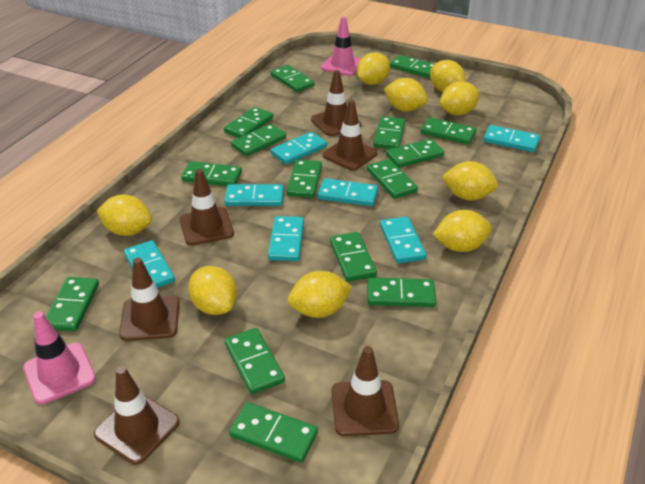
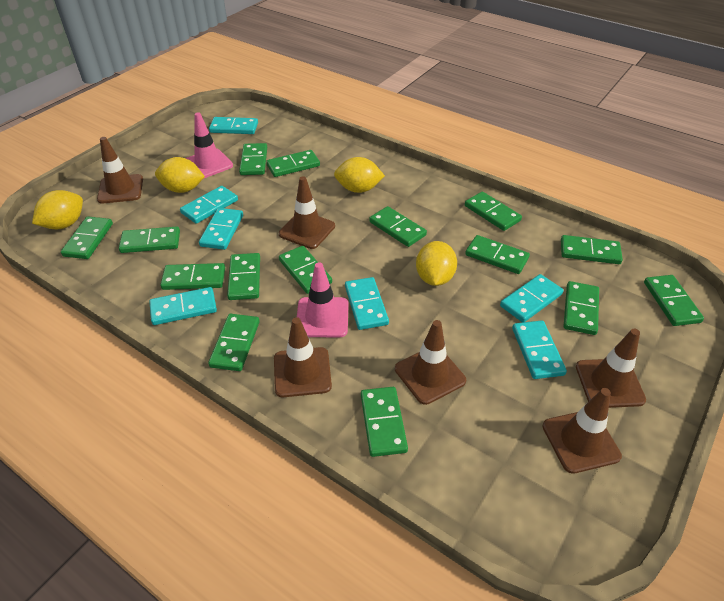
yellow lemon: [96,194,152,236] [188,266,237,315] [288,271,352,318] [357,52,390,85] [384,78,428,112] [430,60,465,92] [432,210,492,252] [440,81,480,115] [441,161,498,201] = 9 -> [32,190,83,229] [155,157,205,193] [334,157,385,193] [416,241,457,286] = 4

